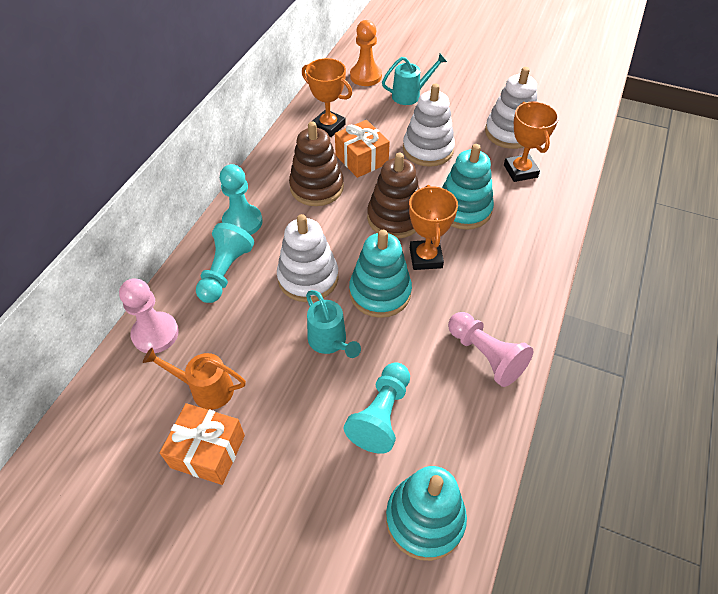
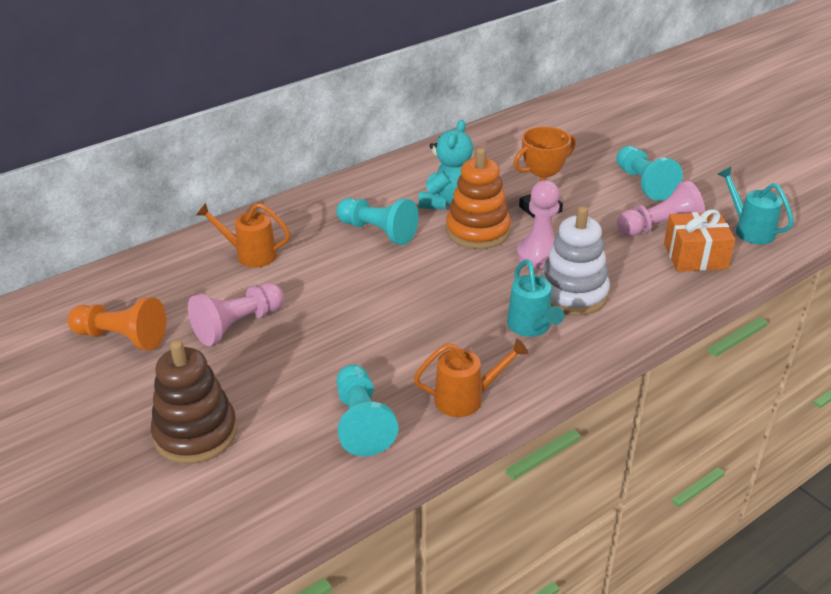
brown stacking toy: [289,121,344,206] [367,153,420,239] = 2 -> [151,340,237,464] = 1
orange gift: [160,403,245,485] [335,120,390,178] = 2 -> [664,209,735,272] = 1
orange stacking toy: none = 0 -> [446,148,511,249] = 1
orange trophy: [302,58,352,137] [409,185,458,270] [504,101,559,182] = 3 -> [514,126,576,218] = 1
orange watering can: [143,348,246,410] = 1 -> [196,203,290,268] [414,338,529,417] = 2
pink pawn: [119,279,179,353] [448,312,533,387] = 2 -> [188,283,284,346] [517,180,560,269] [617,181,705,236] = 3
turquoise stacking toy: [349,230,412,318] [386,466,467,561] [442,144,494,230] = 3 -> none = 0
turquoise teddy bear: none = 0 -> [419,120,473,210] = 1
white stacking toy: [277,214,339,302] [403,84,455,167] [485,67,537,149] = 3 -> [540,206,610,316] = 1

